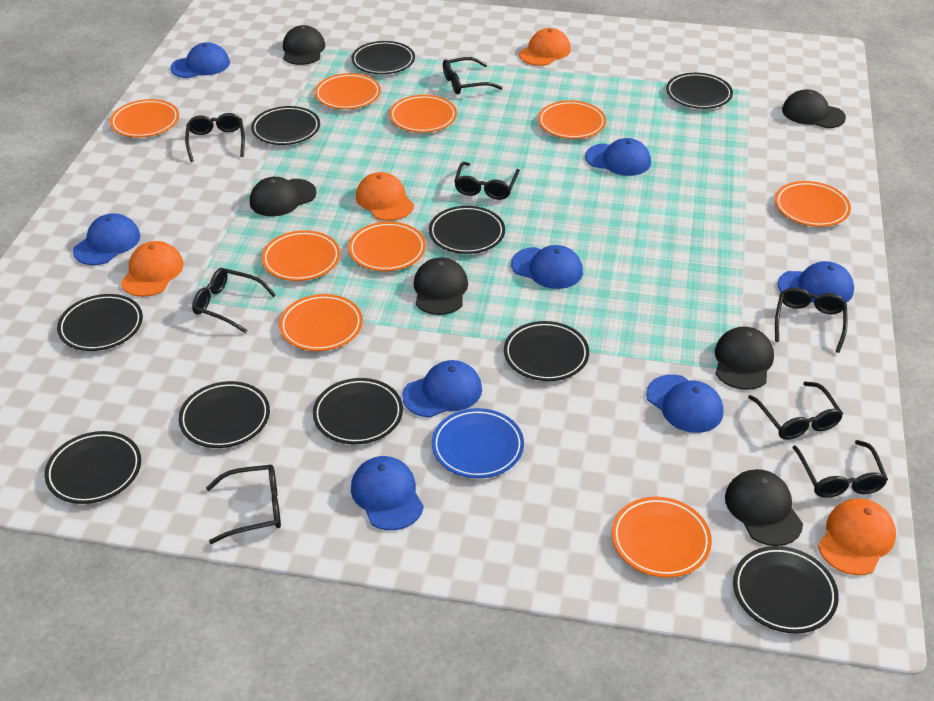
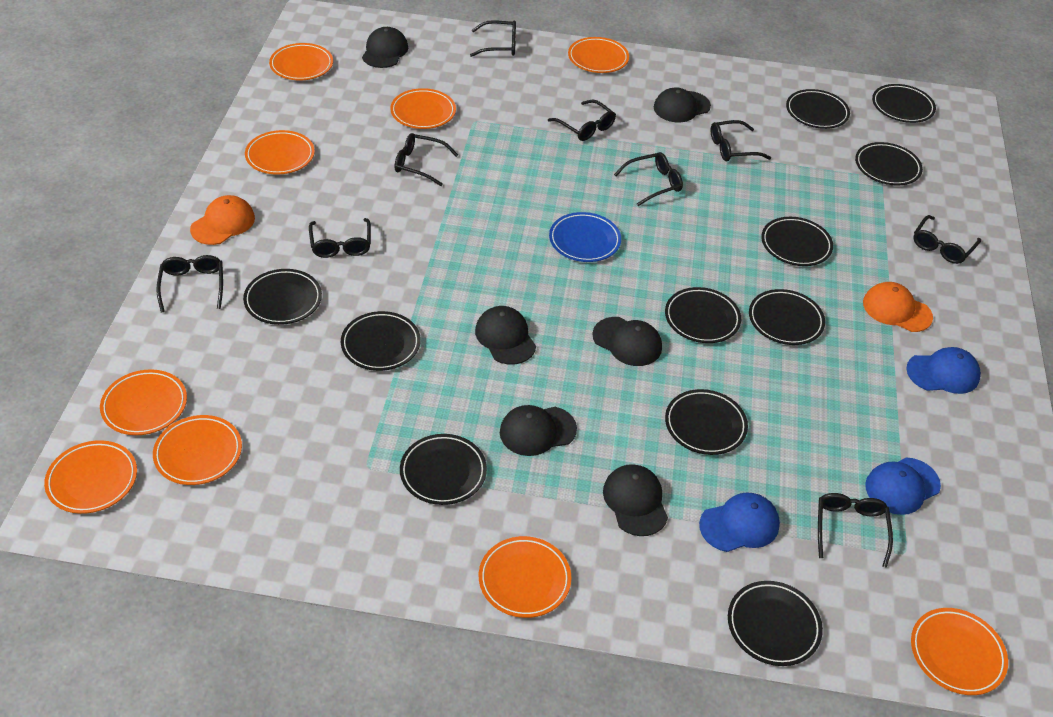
black glasses: [185,113,245,162] [192,268,276,333] [206,465,281,544] [443,57,503,94] [454,162,520,200] [748,381,843,440] [775,287,848,353] [792,440,888,498] = 8 -> [156,255,223,312] [309,218,371,258] [394,133,458,186] [470,20,516,57] [548,100,616,141] [614,152,683,206] [711,120,771,161] [818,493,893,568] [913,215,981,264] = 9
black plate: [44,431,141,504] [57,294,143,351] [179,381,270,448] [251,106,320,145] [313,378,403,444] [351,41,415,74] [429,206,505,254] [504,321,589,381] [666,73,733,109] [733,546,839,633] = 10 -> [243,269,322,325] [341,311,421,371] [400,434,487,505] [665,287,741,343] [665,389,748,455] [728,581,823,666] [749,289,825,345] [761,217,833,266] [786,89,850,129] [855,142,923,186] [872,84,936,123] = 11
blue cap: [73,213,140,265] [170,42,230,78] [351,456,424,530] [402,360,482,417] [511,245,583,289] [585,138,651,176] [646,375,723,433] [778,261,854,303] = 8 -> [699,492,780,552] [865,457,941,515] [906,347,981,394] = 3
orange cap: [121,241,184,297] [356,172,414,221] [519,28,571,66] [818,499,896,575] = 4 -> [190,195,255,245] [863,282,933,332] = 2

